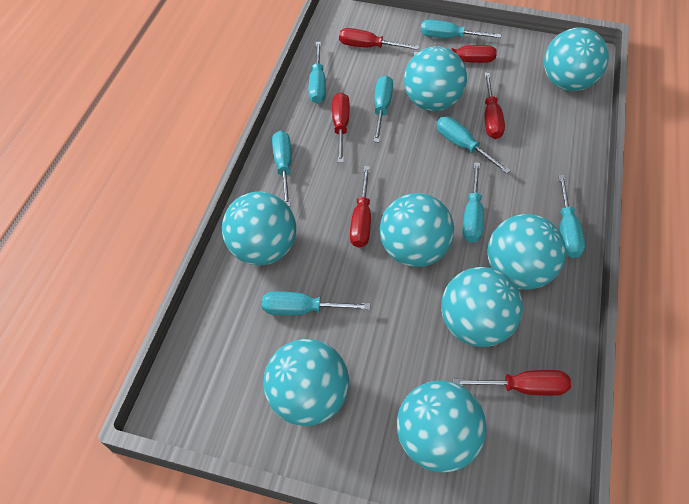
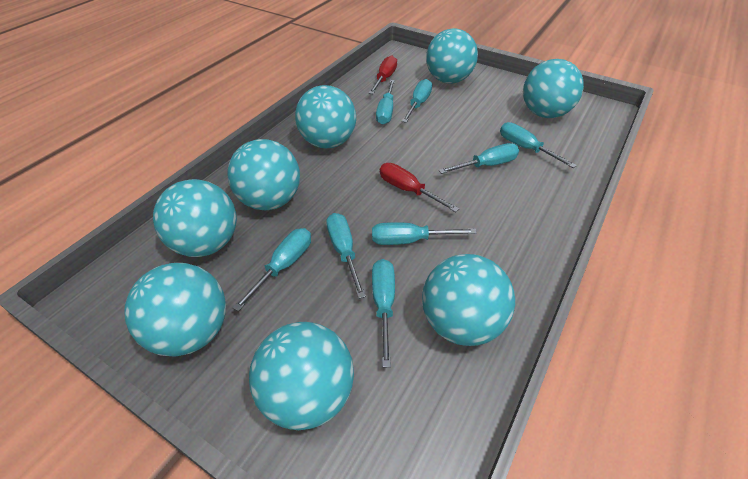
red screwdriver: [332,92,349,163] [339,28,419,50] [350,166,371,248] [413,45,497,63] [453,370,571,396] [484,73,505,139] = 6 -> [369,55,397,94] [380,163,459,212] = 2

